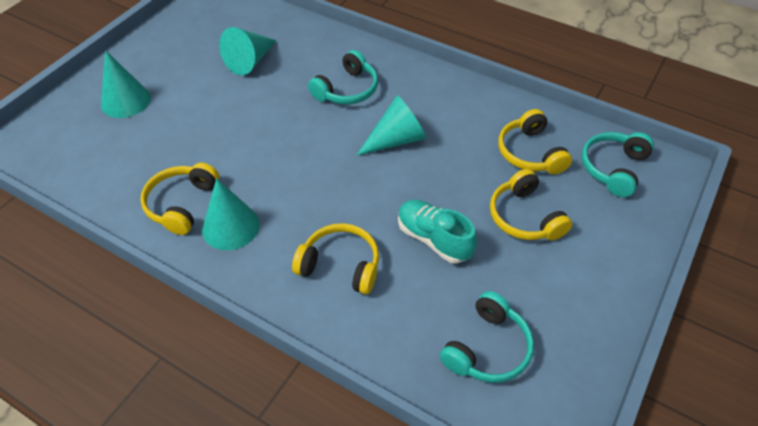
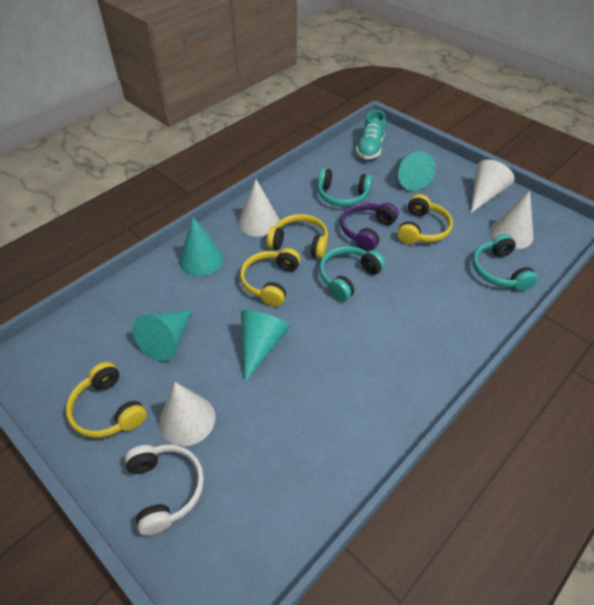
purple headphones: none = 0 -> [340,202,399,251] = 1
white cone: none = 0 -> [159,382,216,446] [238,179,280,236] [471,160,515,213] [490,191,534,249] = 4
white headphones: none = 0 -> [125,444,204,535] = 1

